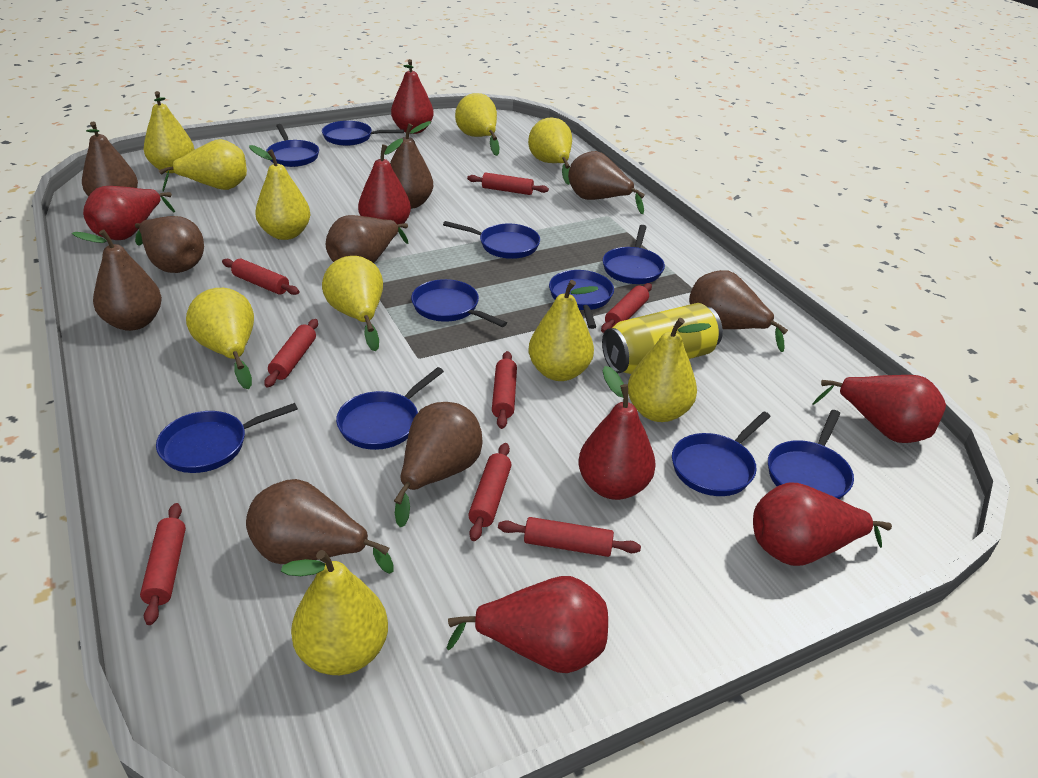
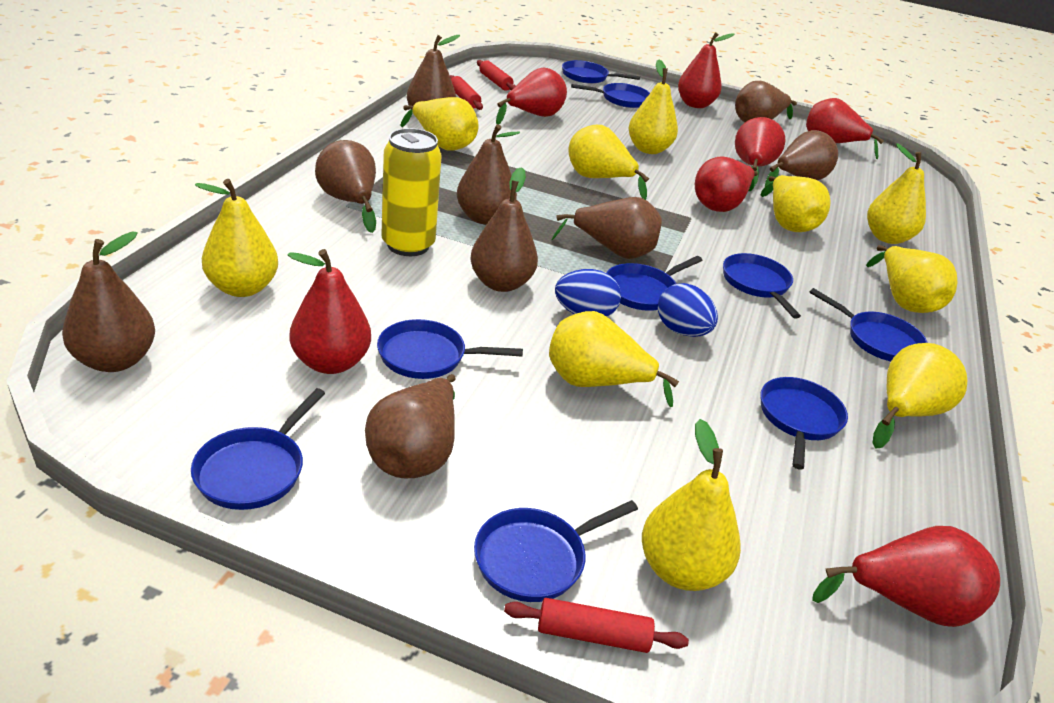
blue egg: none = 0 -> [555,269,621,317] [658,283,718,337] = 2
blue pan: [156,403,298,473] [266,124,319,167] [322,121,404,146] [336,367,444,450] [411,279,507,327] [443,221,540,259] [549,270,614,329] [603,225,665,284] [672,412,771,496] [768,410,854,499] = 10 -> [191,388,325,510] [377,319,523,379] [474,500,638,602] [562,60,640,84] [571,83,650,108] [606,256,703,311] [723,253,801,318] [760,377,848,470] [809,288,928,361] = 9
red rolling pin: [140,503,186,625] [222,259,299,295] [264,319,318,388] [467,172,549,195] [468,443,511,541] [492,351,517,429] [498,517,641,557] [601,283,652,333] = 8 -> [450,75,483,110] [477,60,516,91] [504,598,689,653] = 3

